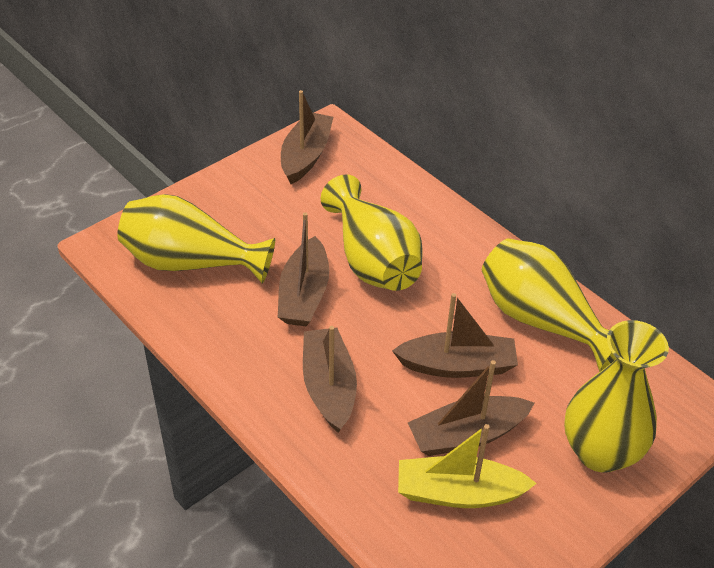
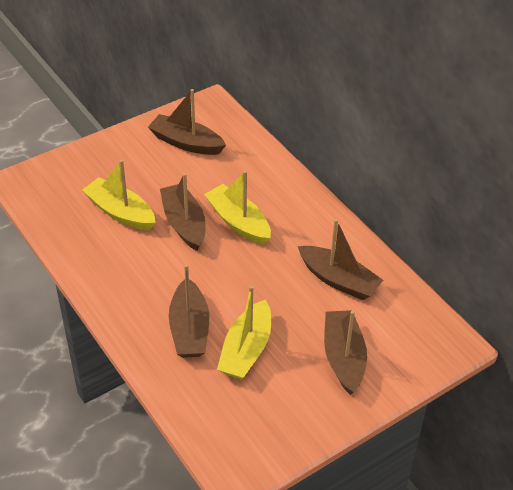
yellow boat: [398,424,537,508] = 1 -> [82,160,156,230] [204,171,271,245] [217,286,271,380] = 3
yellow vase: [117,194,275,284] [321,174,423,291] [482,238,617,372] [564,320,669,473] = 4 -> none = 0

